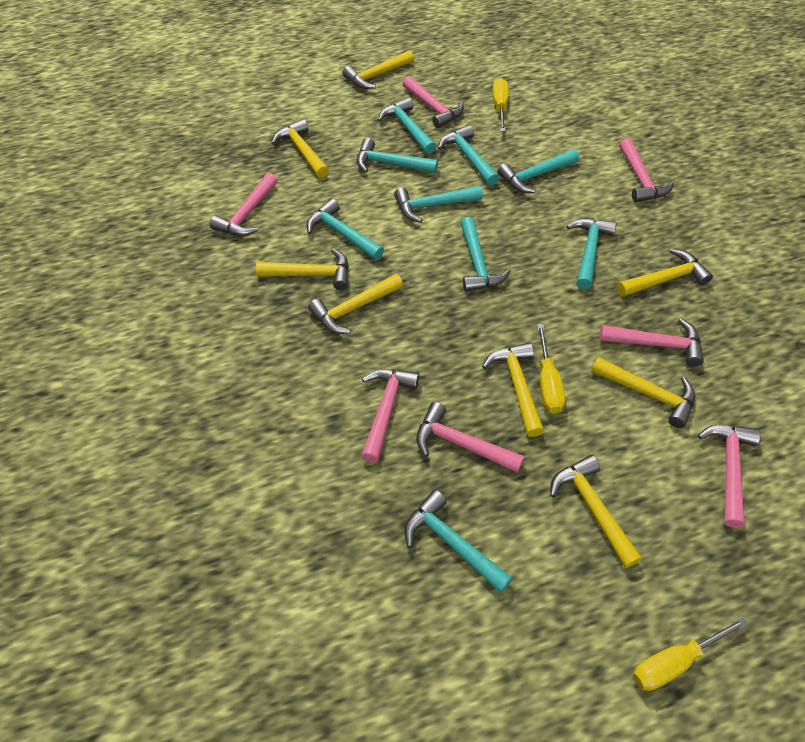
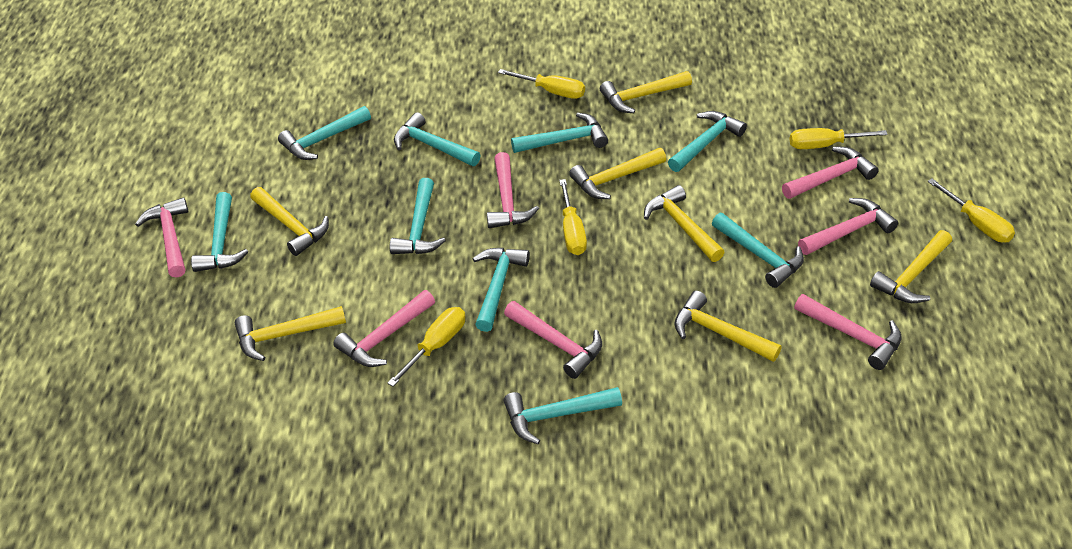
yellow hammer: [256,248,349,290] [271,119,329,178] [308,274,403,334] [343,50,414,89] [482,343,544,437] [550,455,642,568] [591,357,695,428] [617,249,713,297] = 8 -> [235,306,346,361] [250,187,329,256] [569,148,666,199] [600,71,692,113] [644,185,725,262] [674,291,782,362] [870,230,952,303] = 7
yellow screwdriver: [493,78,509,132] [537,324,565,414] [633,617,748,691] = 3 -> [387,307,465,387] [498,69,585,99] [559,179,587,255] [790,128,888,149] [927,179,1015,242] = 5

